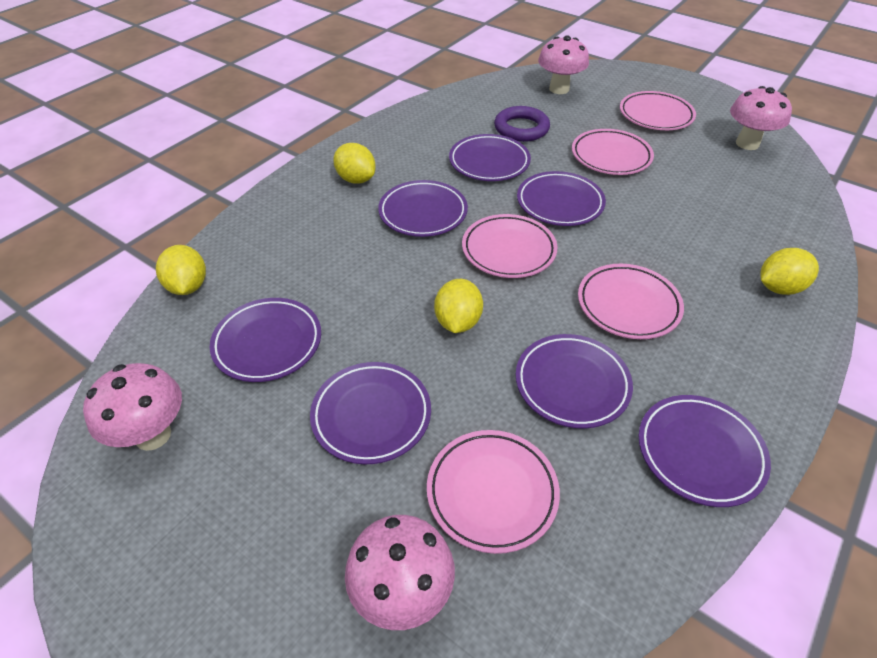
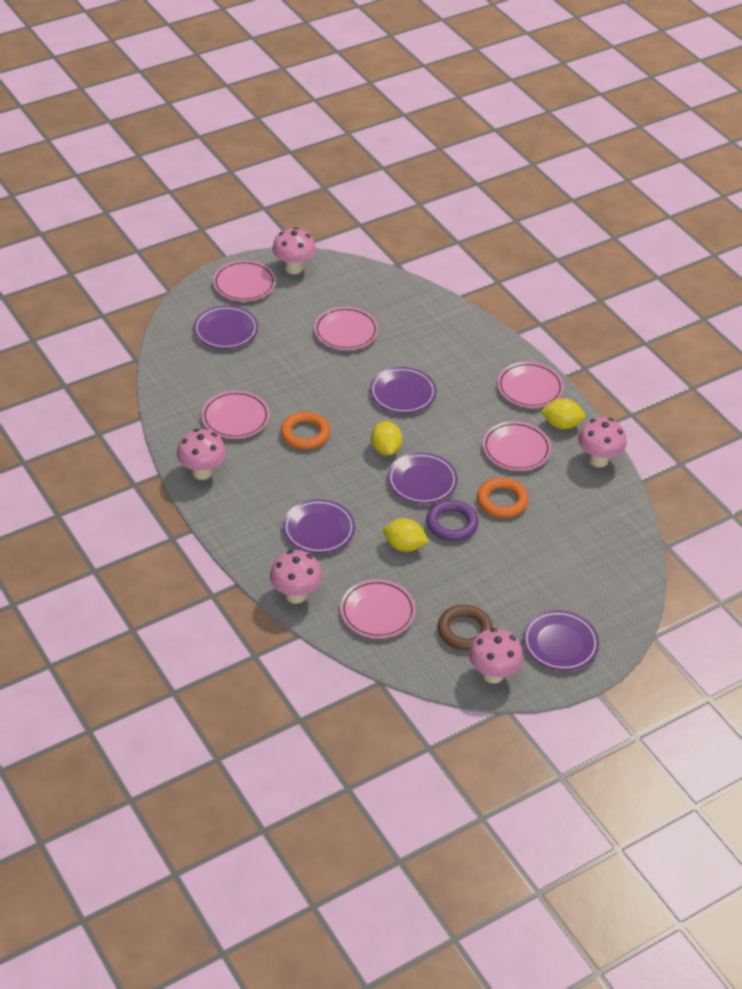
brown ring: none = 0 -> [438,605,493,651] = 1
orange ring: none = 0 -> [281,411,331,449] [477,478,529,518] = 2
pink mushroom: [83,363,182,451] [345,515,455,630] [538,35,589,94] [730,86,792,150] = 4 -> [176,429,226,480] [270,550,322,603] [272,227,316,274] [469,628,523,683] [578,417,627,467] = 5
pink plate: [427,430,560,554] [462,214,558,278] [572,129,654,175] [578,264,684,339] [620,91,696,130] = 5 -> [202,391,270,439] [213,260,276,301] [314,307,378,350] [340,579,415,639] [483,421,551,471] [497,362,564,408] = 6
purple plate: [210,298,321,382] [310,362,431,464] [378,180,468,237] [449,134,531,181] [516,334,633,429] [517,171,606,226] [639,395,771,507] = 7 -> [194,306,258,349] [283,499,355,554] [370,367,436,413] [388,453,458,504] [523,610,599,671] = 5
yellow lemon: [156,245,206,295] [333,143,376,184] [434,279,483,333] [760,248,819,295] = 4 -> [371,421,402,456] [383,518,429,552] [541,398,585,429] = 3

